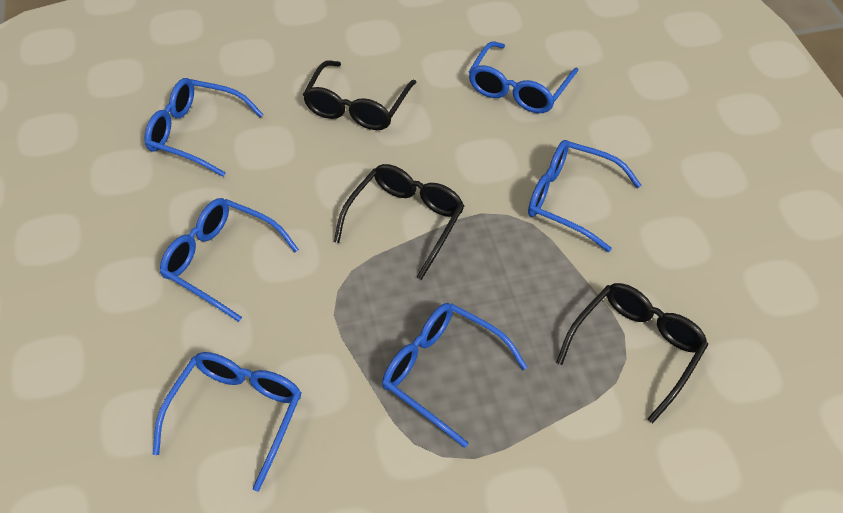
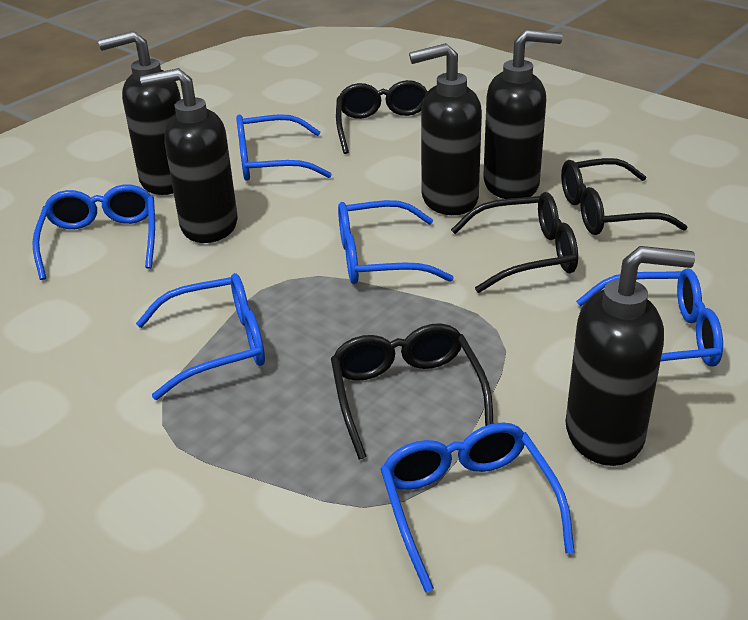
black glasses: [303,61,417,130] [334,164,464,280] [556,283,708,423] = 3 -> [331,323,493,460] [336,80,428,154] [451,192,578,293] [561,158,688,235] = 4
black soap dispenser: none = 0 -> [98,31,181,195] [140,68,238,243] [409,43,482,215] [483,30,563,199] [566,246,695,466] = 5

